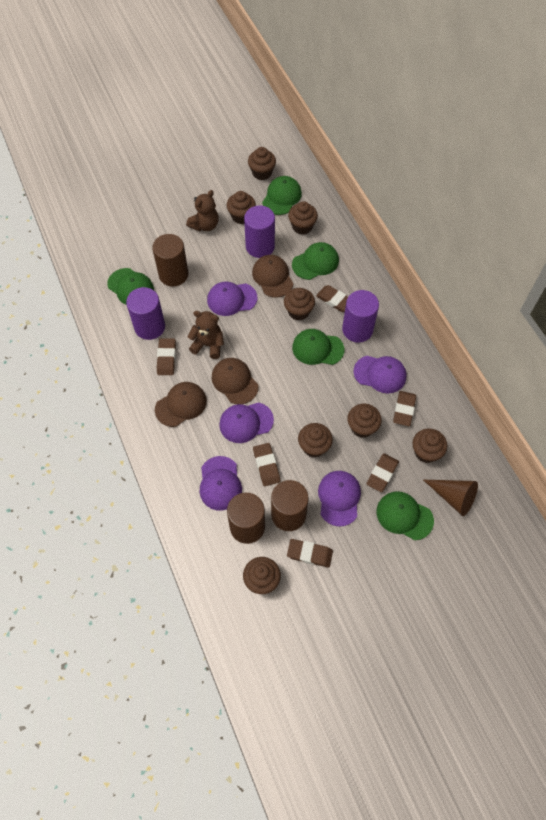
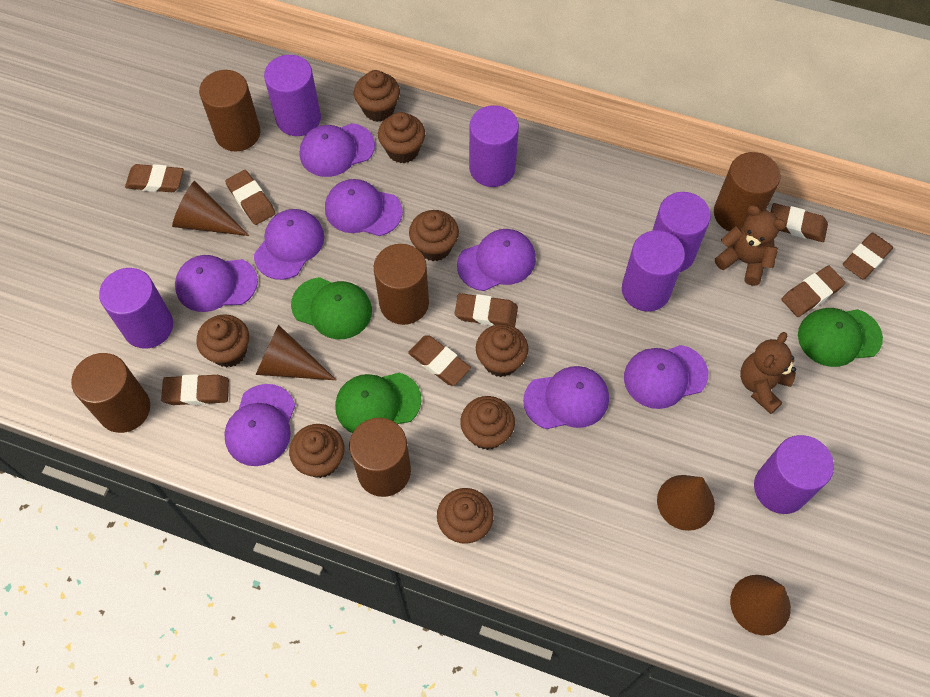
brown cap: [155,382,207,427] [212,358,258,404] [252,255,293,298] = 3 -> none = 0
brown cone: [424,480,478,516] = 1 -> [172,181,249,236] [256,325,336,380] [657,475,715,531] [730,575,791,636] = 4
brown cylinder: [152,234,189,286] [227,493,265,544] [271,480,309,531] = 3 -> [71,353,150,433] [199,70,261,151] [349,418,411,497] [374,244,429,325] [714,152,781,232] = 5
brown eraser: [157,338,176,375] [253,443,280,486] [287,539,333,567] [316,285,348,312] [366,453,399,492] [393,391,416,426] = 6 -> [125,164,184,192] [161,374,229,405] [225,170,275,225] [408,335,471,386] [454,293,518,327] [771,203,828,242] [782,266,845,317] [843,232,893,279] = 8
green cap: [107,268,154,305] [262,176,302,215] [292,242,339,280] [292,329,344,365] [376,491,434,540] = 5 -> [291,277,372,339] [335,373,421,433] [798,308,883,367] = 3
purple cap: [200,456,242,511] [207,282,257,316] [219,403,274,443] [318,471,361,527] [353,356,406,393] = 5 -> [175,255,258,312] [224,384,295,466] [254,209,324,280] [300,123,375,177] [325,179,403,236] [457,229,536,291] [523,366,609,429] [624,345,708,409] = 8
purple cylinder: [126,287,165,340] [244,205,275,258] [342,290,379,343] = 3 -> [99,268,173,349] [264,55,321,136] [469,105,519,187] [622,230,685,311] [652,192,711,272] [754,435,834,514] = 6

